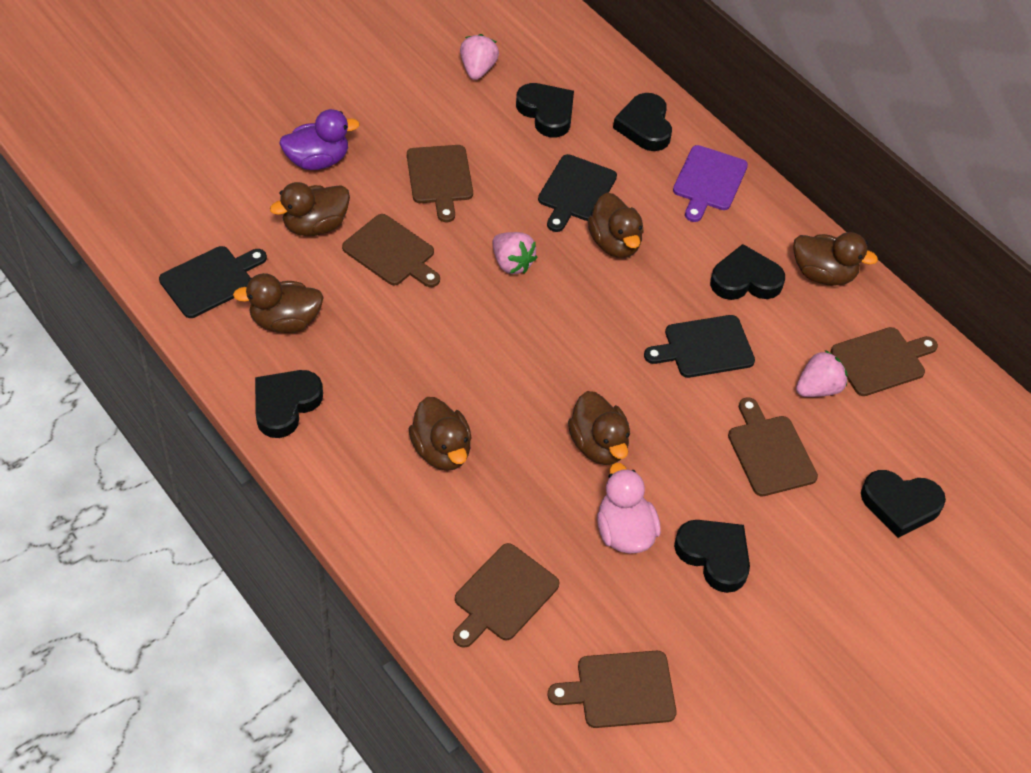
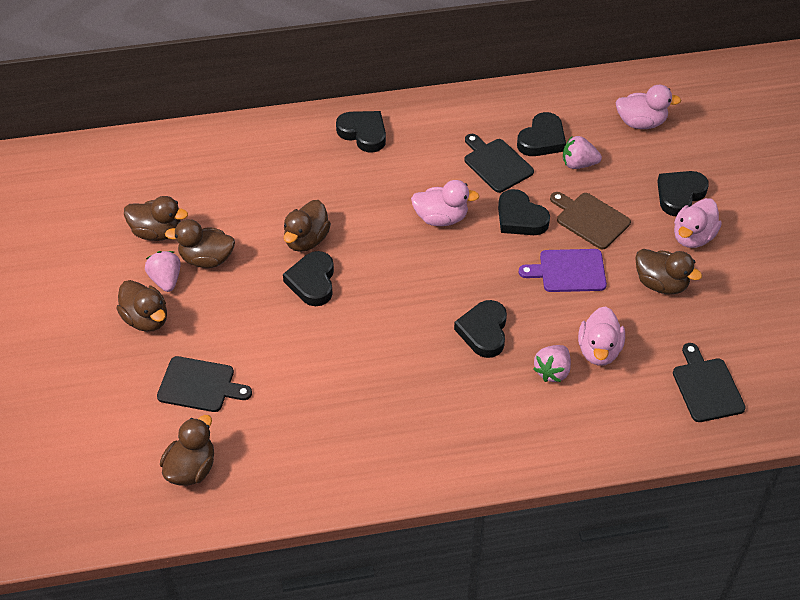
brown cutting board: [342,214,440,287] [407,145,473,222] [453,543,559,648] [547,651,677,728] [728,397,818,497] [831,327,938,396] = 6 -> [550,192,631,249] = 1
pink duck: [597,463,661,553] = 1 -> [411,180,479,226] [578,306,625,366] [616,85,681,129] [674,198,722,248] = 4
purple duck: [279,109,360,170] = 1 -> none = 0

